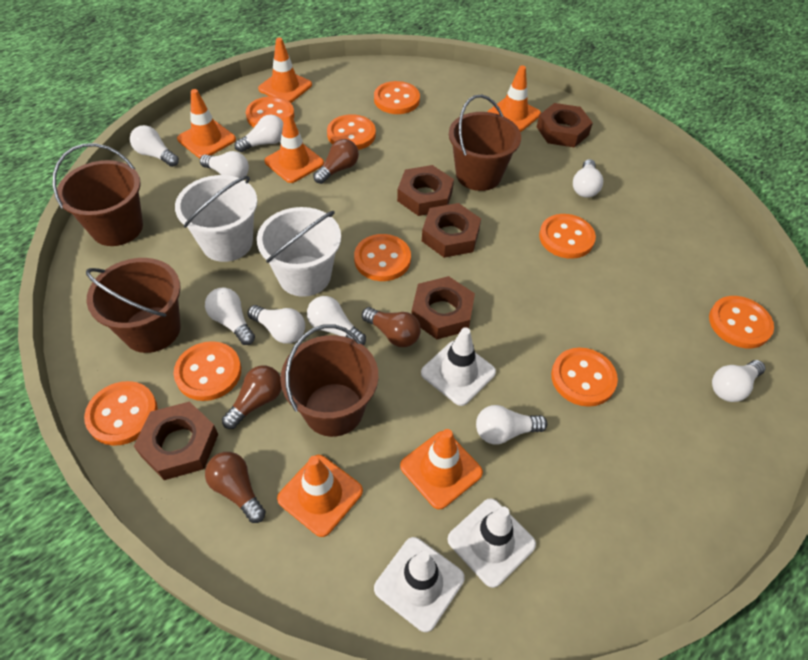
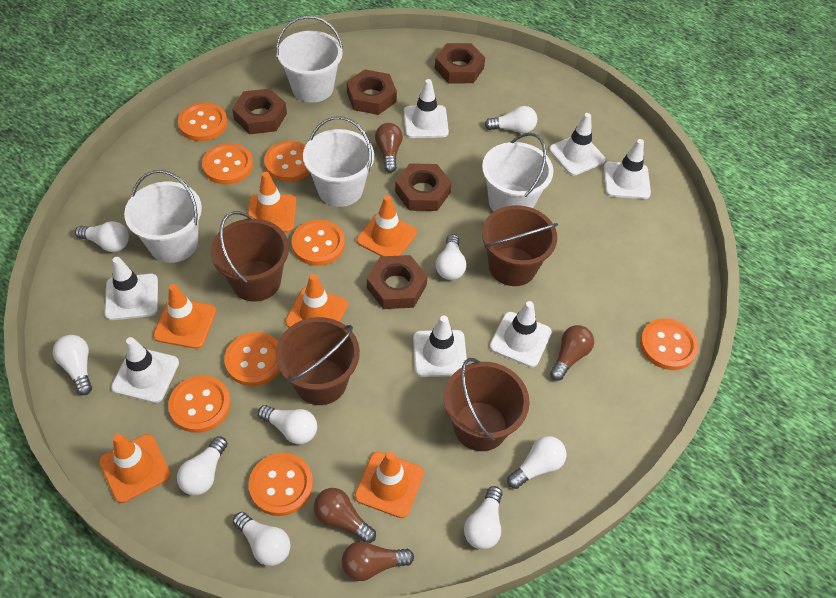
orange button: [84,381,158,446] [174,341,241,401] [246,96,294,127] [327,114,376,150] [354,234,411,281] [374,81,420,114] [539,214,596,259] [551,347,618,407] [709,296,774,348] = 9 -> [168,375,231,433] [178,102,227,141] [202,143,253,185] [224,332,280,386] [249,453,313,516] [264,141,310,182] [291,220,345,266] [640,318,698,370] = 8
white bucket: [175,175,258,262] [257,207,341,297] = 2 -> [124,170,202,263] [276,16,343,102] [303,117,374,207] [482,133,553,211] = 4
white traffic cone: [374,537,465,632] [421,327,496,406] [447,498,536,588] = 3 -> [105,257,158,320] [111,337,179,403] [404,79,449,138] [413,316,467,377] [490,301,552,367] [549,113,605,176] [603,139,651,199] = 7

